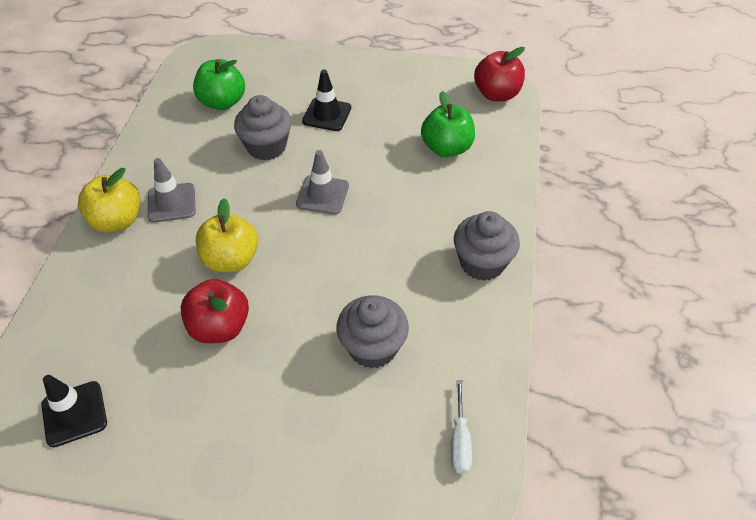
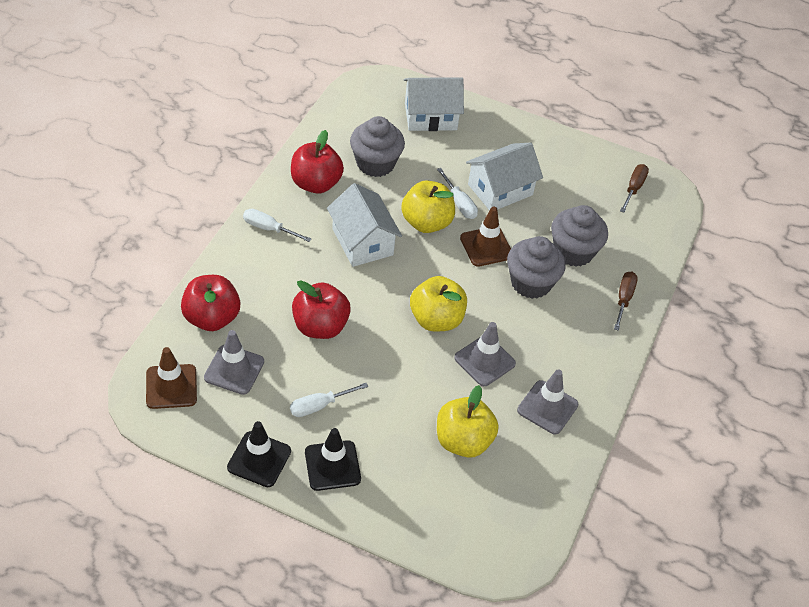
brown screwdriver: none = 0 -> [614,271,638,331] [620,164,649,213] = 2
brown traffic cone: none = 0 -> [146,347,197,409] [460,206,511,267] = 2
green apple: [193,59,245,110] [421,91,475,157] = 2 -> none = 0
grey traffic cone: [148,158,196,223] [296,150,349,215] = 2 -> [204,330,264,395] [454,322,516,386] [517,369,578,434] = 3
red apple: [180,279,249,343] [474,47,525,102] = 2 -> [181,275,240,331] [291,130,344,194] [292,280,351,339] = 3
white house: none = 0 -> [327,183,402,267] [404,77,464,131] [466,143,543,211] = 3
white screwdriver: [451,380,472,474] = 1 -> [243,209,311,242] [290,383,368,417] [437,168,478,219] = 3
yellow apple: [78,168,140,232] [196,198,259,272] = 2 -> [401,180,455,233] [410,276,467,332] [437,385,499,458] = 3

